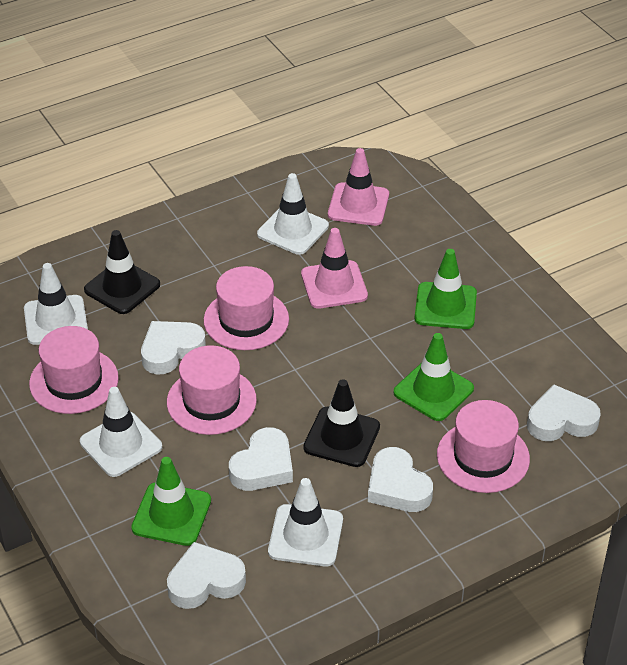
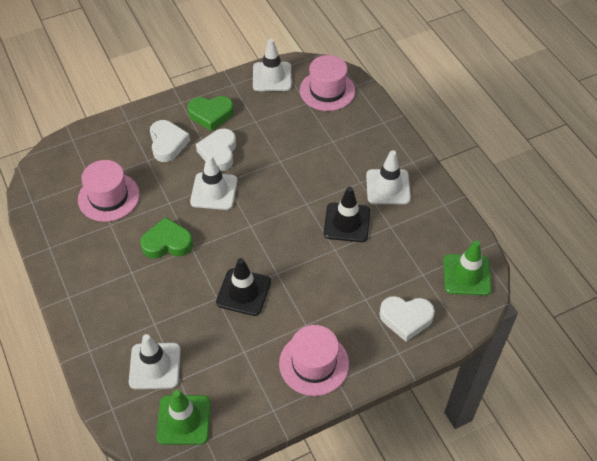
green heart: none = 0 -> [140,217,193,259] [187,96,234,131] = 2
green traffic cone: [131,457,211,546] [394,333,474,421] [414,249,477,329] = 3 -> [156,390,211,445] [443,240,492,296] = 2
pink hat: [29,326,119,414] [167,345,257,435] [204,266,289,350] [437,400,530,493] = 4 -> [78,160,140,222] [279,325,349,396] [300,55,355,111] = 3
pink traffic cone: [301,228,368,309] [328,148,389,226] = 2 -> none = 0
white heart: [141,321,206,375] [167,542,246,609] [229,427,293,491] [368,447,433,512] [527,384,601,441] = 5 -> [150,120,190,162] [196,128,236,171] [379,296,435,342] = 3

